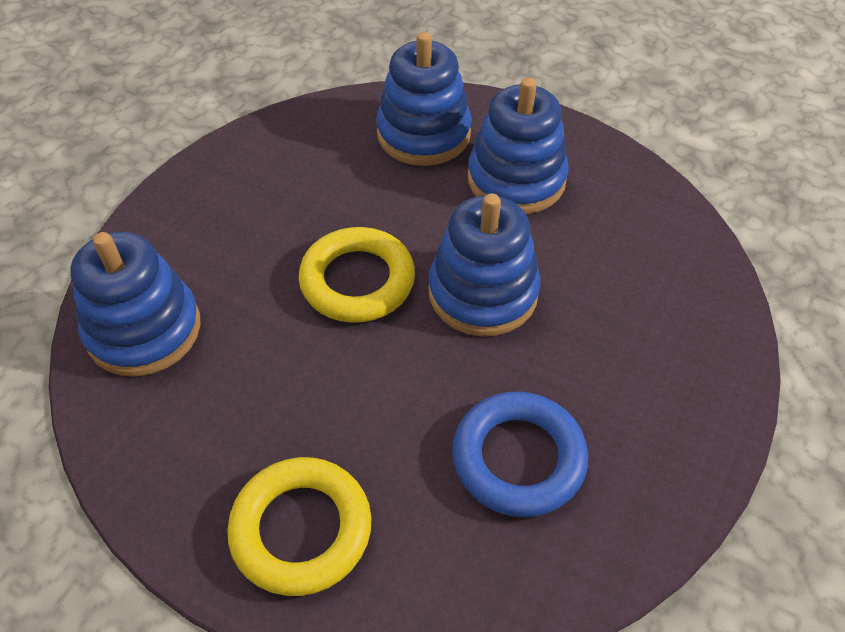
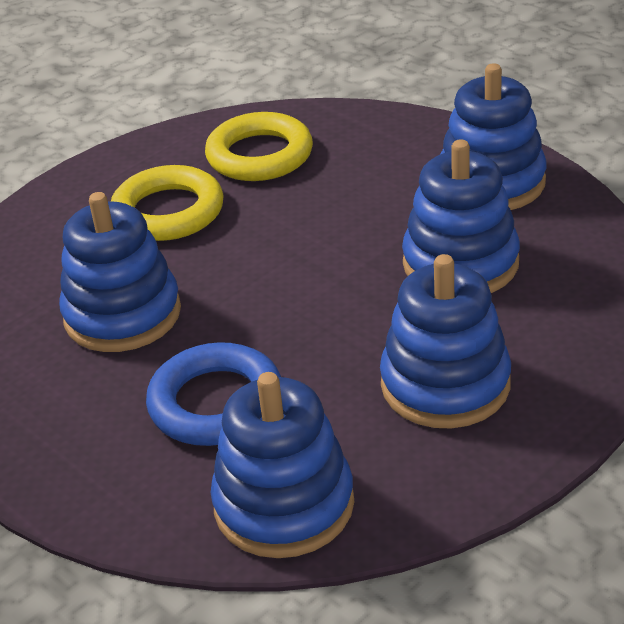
blue stacking toy: [71,232,201,377] [376,32,472,166] [428,194,540,336] [468,78,569,214] = 4 -> [59,192,181,352] [211,372,354,558] [380,254,511,429] [402,139,520,293] [441,63,547,210] = 5

